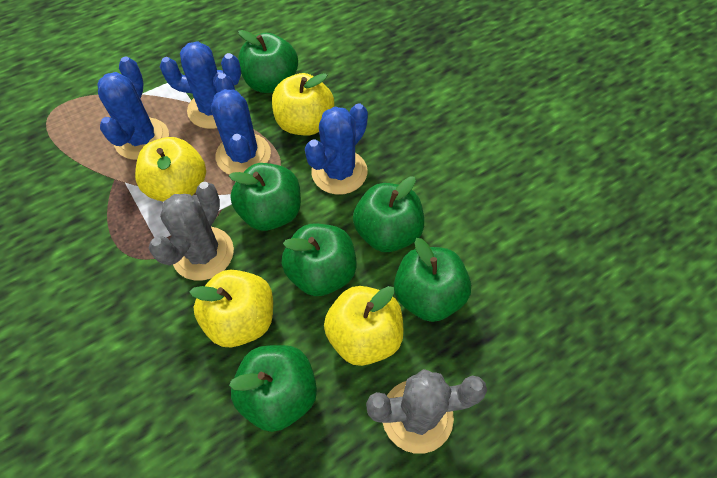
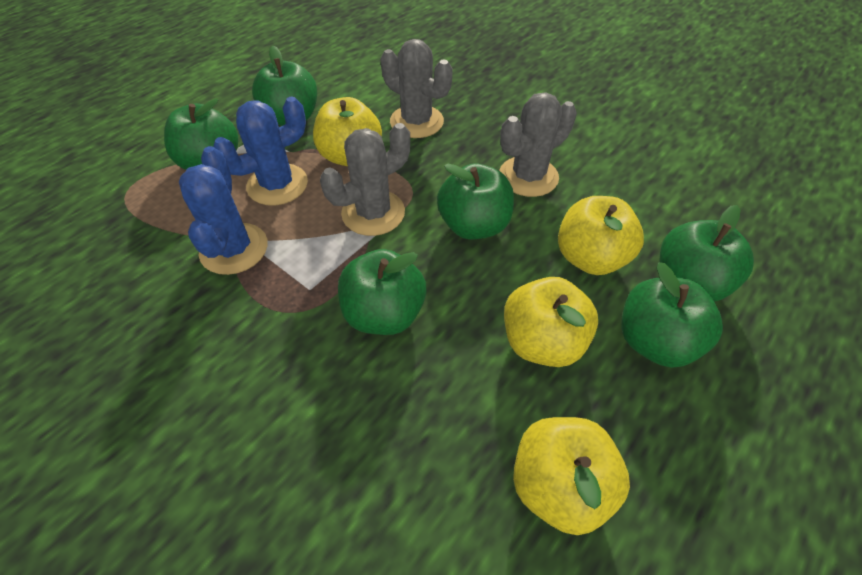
blue cactus: [97,56,169,160] [160,41,241,129] [211,73,271,175] [305,103,368,195] = 4 -> [179,146,268,275] [213,97,308,206] = 2
grey cactus: [149,182,234,281] [366,369,487,454] = 2 -> [320,123,410,236] [381,39,452,138] [499,92,577,197] = 3

